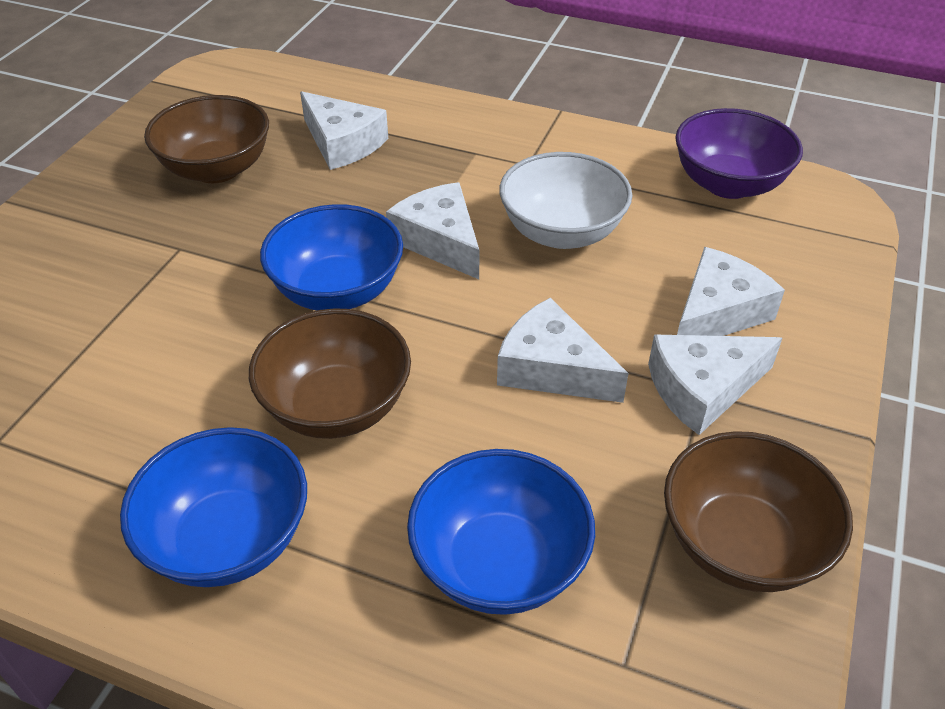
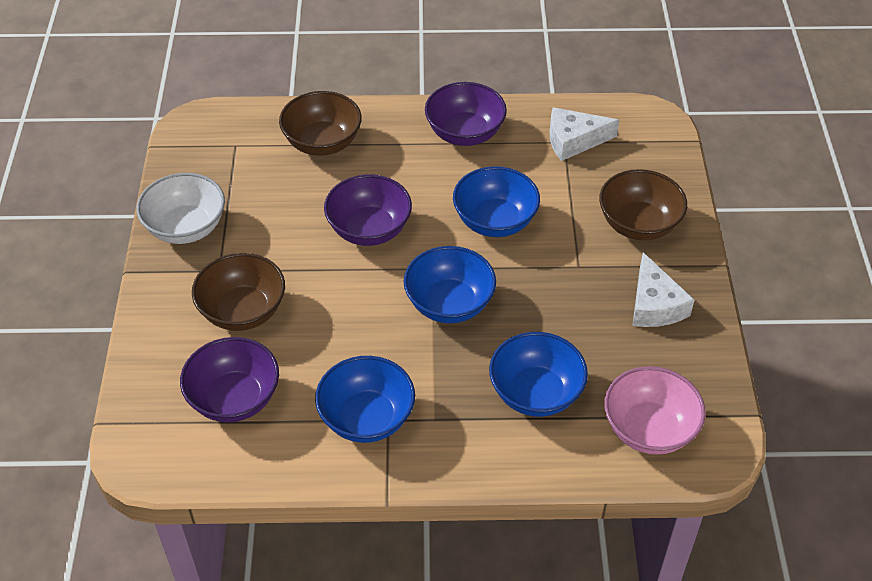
blue bowl: [120,427,307,587] [260,204,403,310] [407,449,595,615] = 3 -> [315,356,415,443] [404,246,496,323] [453,166,540,237] [489,332,588,417] = 4
pink bowl: none = 0 -> [604,366,706,455] = 1
purple bowl: [675,108,803,199] = 1 -> [180,337,279,422] [324,175,412,246] [425,82,507,146] = 3
white cheese: [300,91,388,170] [386,182,479,279] [497,298,629,403] [648,334,782,435] [677,247,785,336] = 5 -> [550,107,619,161] [632,252,694,327] = 2

